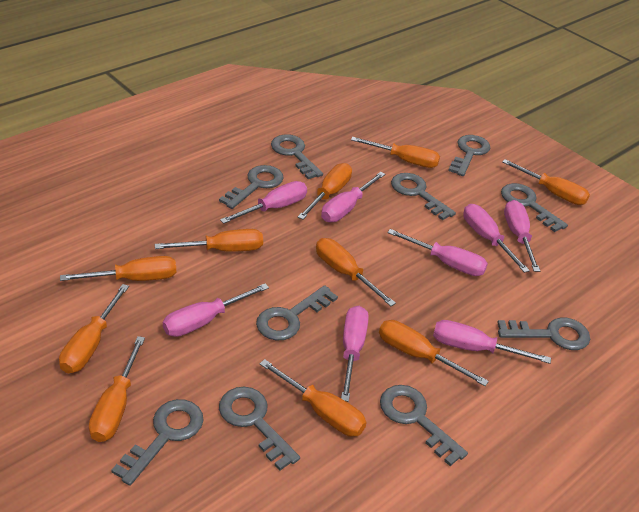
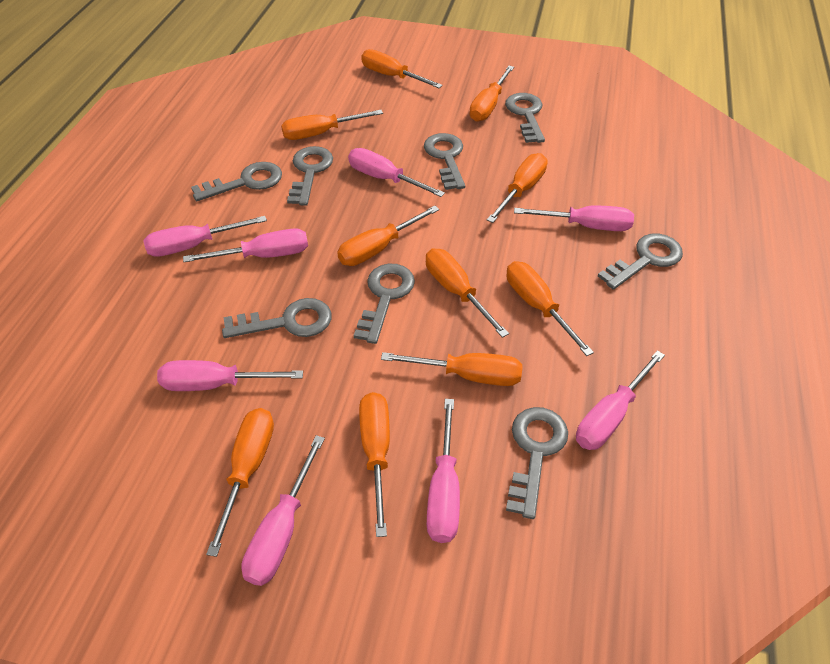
grey key: [111,399,204,486] [219,165,284,209] [219,387,300,470] [256,285,338,341] [271,134,323,179] [380,385,468,466] [391,173,456,220] [448,135,490,176] [497,318,590,350] [501,183,568,232] = 10 -> [191,162,282,201] [222,298,332,338] [287,146,333,205] [354,264,415,344] [424,133,465,190] [505,93,545,143] [506,407,568,519] [598,234,683,290] = 8

